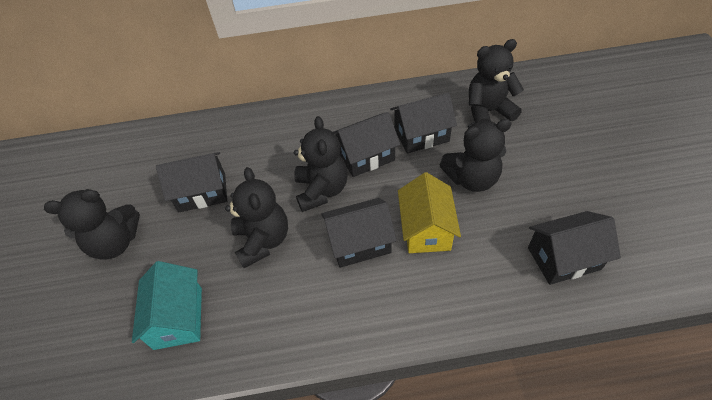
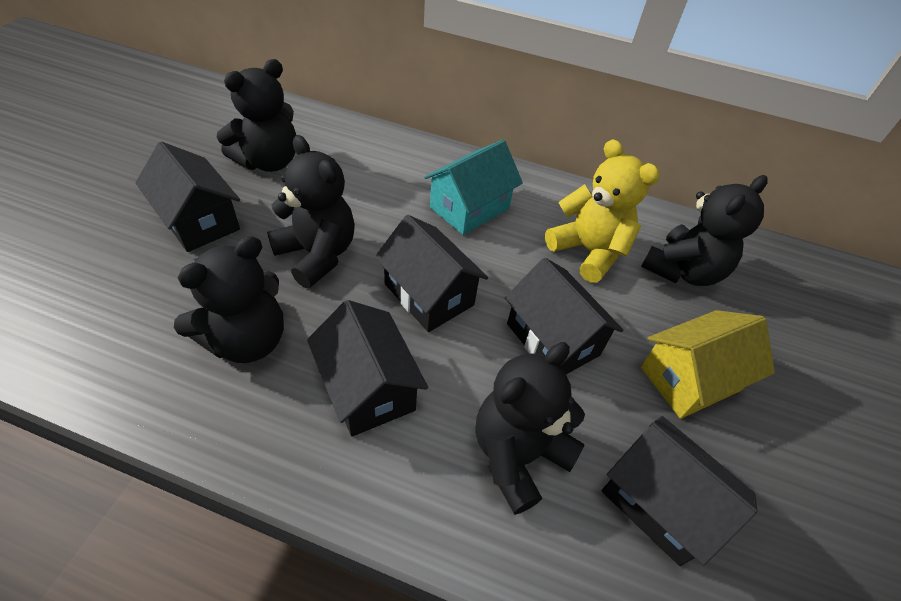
yellow teddy bear: none = 0 -> [545,139,660,283] = 1

